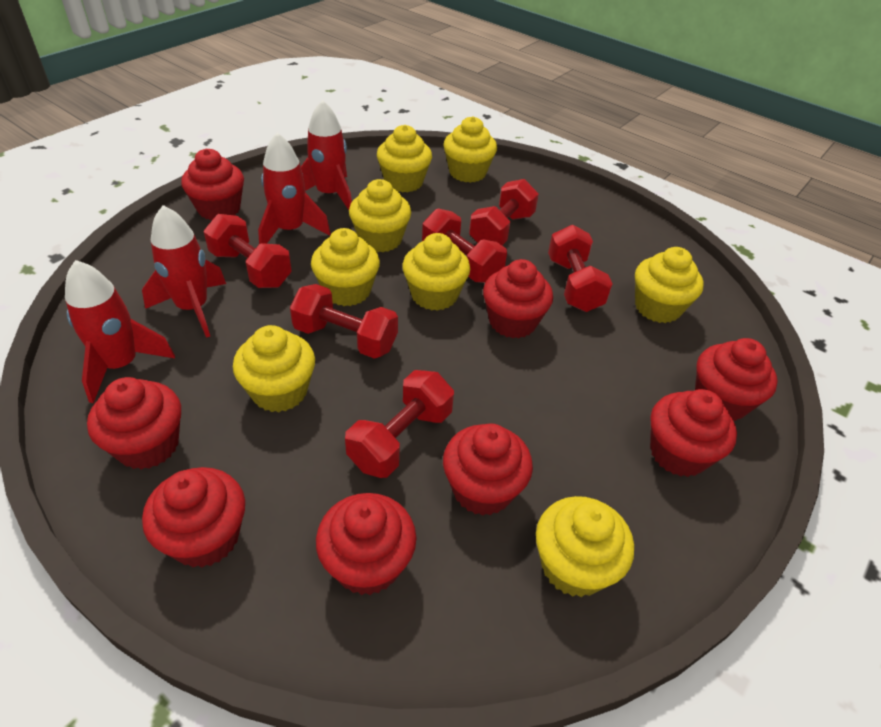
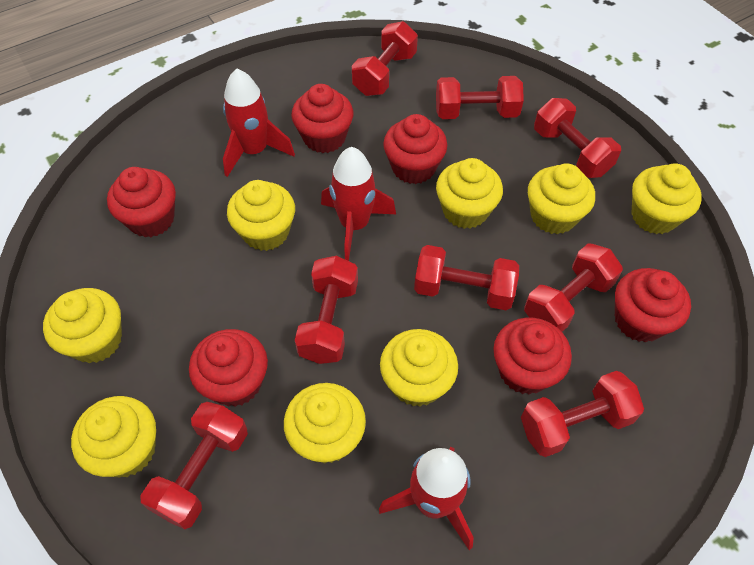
red cupcake: [87,377,181,470] [142,467,245,568] [181,149,244,220] [316,493,416,595] [443,424,533,516] [483,259,553,338] [650,389,737,477] [695,338,778,421] = 8 -> [107,167,176,237] [189,329,268,407] [291,84,353,153] [383,114,447,184] [493,318,572,395] [615,268,691,342] = 6
red dumbbell: [204,214,292,288] [290,284,398,359] [345,370,454,478] [422,208,507,283] [469,179,539,245] [548,225,612,312] = 6 -> [140,402,248,529] [295,256,358,364] [352,21,418,96] [414,245,519,310] [436,76,524,119] [521,371,644,457] [524,243,623,332] [534,98,621,178] = 8
red rocket: [65,260,175,403] [142,205,226,338] [258,133,331,244] [301,100,352,210] = 4 -> [223,69,295,177] [321,147,396,261] [379,447,474,550] = 3

